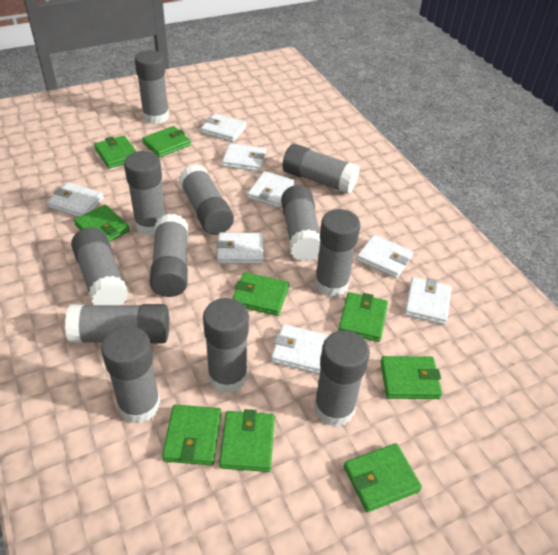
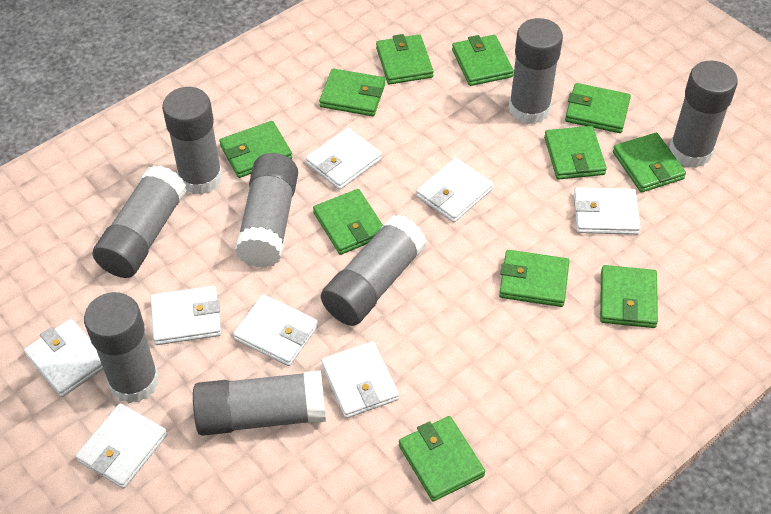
green wallet: [74,205,130,242] [94,135,137,169] [142,126,191,158] [162,405,221,465] [219,409,275,472] [232,272,289,316] [338,292,388,342] [344,443,422,512] [380,356,442,399] = 9 -> [219,121,292,178] [313,189,383,255] [319,68,385,116] [376,34,434,84] [399,416,485,502] [452,35,514,86] [499,250,569,307] [544,126,607,180] [565,83,631,133] [600,265,658,328] [613,133,686,193] = 11
grey glue stick: [65,304,169,344] [71,227,129,305] [101,326,161,423] [124,151,166,236] [135,50,169,124] [150,214,188,297] [179,164,234,235] [203,298,249,393] [281,185,320,261] [282,144,360,194] [314,209,360,297] [314,330,370,426] = 12 -> [84,292,159,403] [93,165,187,278] [162,87,223,195] [193,370,326,436] [235,153,298,268] [321,214,427,326] [509,18,563,124] [669,60,738,168] = 8

